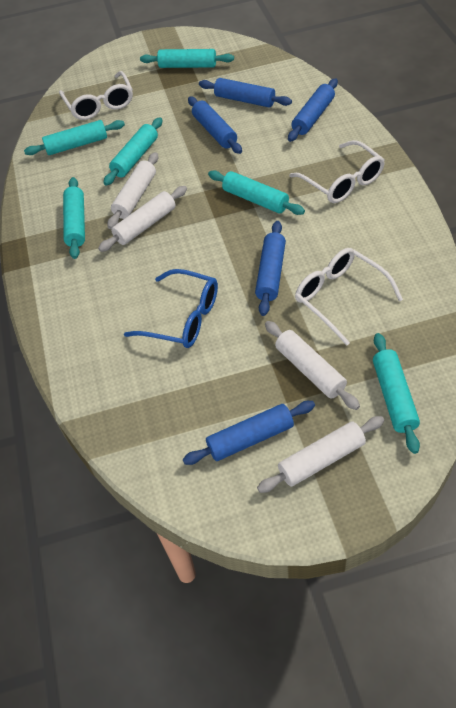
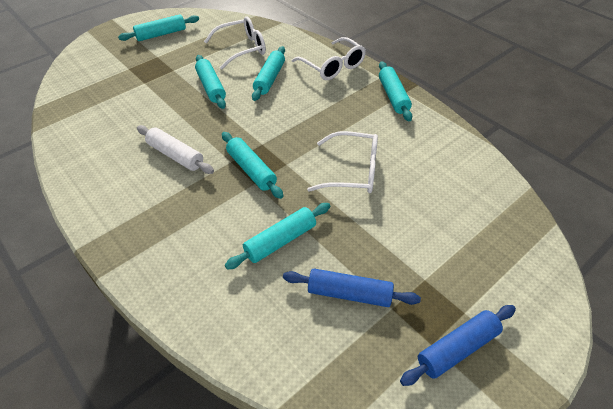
blue glasses: [124,269,218,348] = 1 -> none = 0
blue rolling pin: [183,401,315,465] [188,97,242,154] [199,78,292,108] [255,221,286,316] [288,78,338,142] = 5 -> [283,269,421,307] [400,305,516,386] = 2
white rolling pin: [98,186,187,252] [107,152,158,229] [257,416,384,493] [265,321,360,410] = 4 -> [137,125,214,174] = 1

